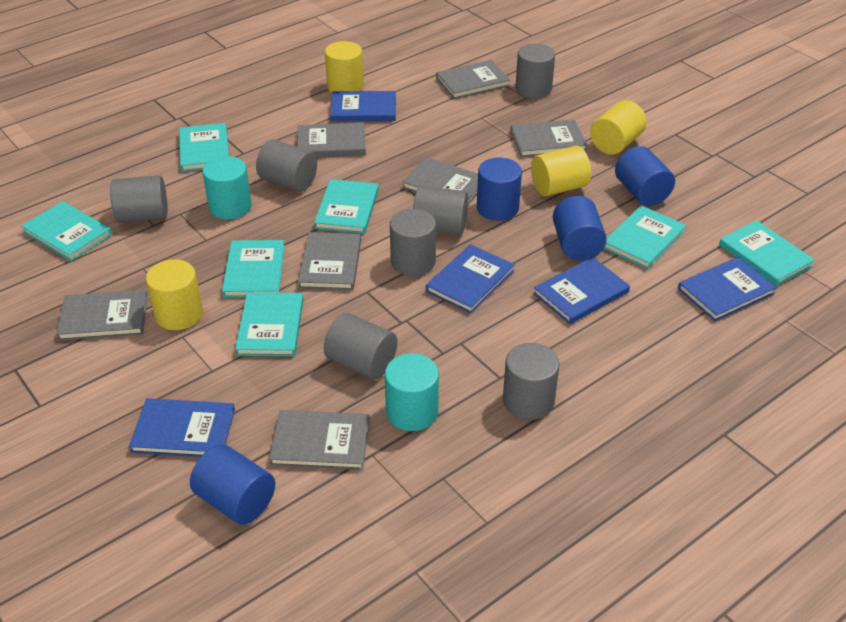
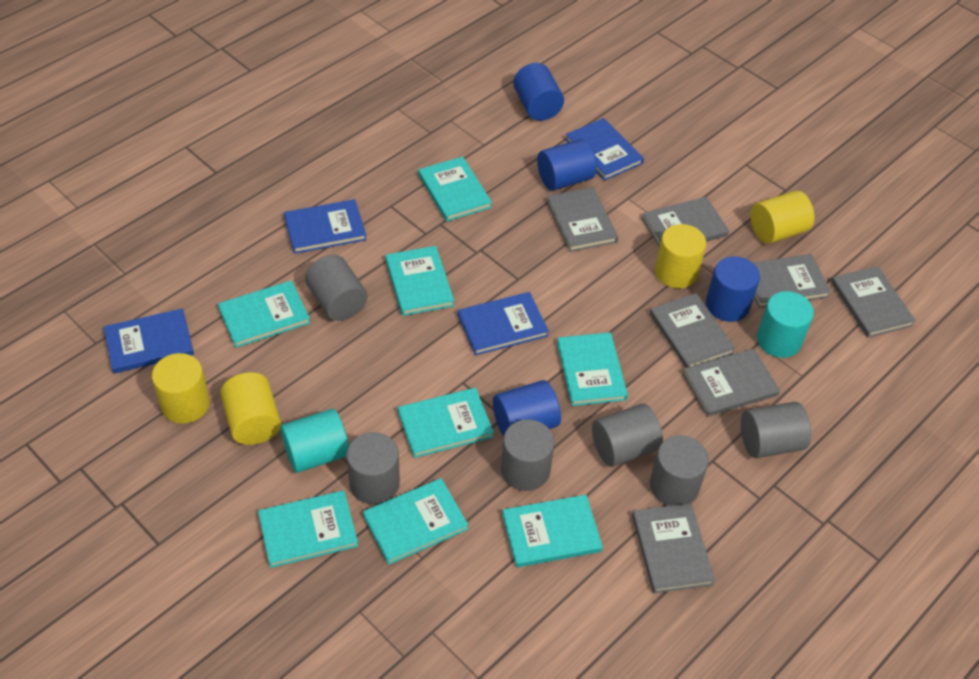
blue book: [129,398,235,457] [330,91,396,121] [426,244,515,313] [533,257,630,324] [678,257,777,321] = 5 -> [104,308,194,374] [284,199,367,254] [458,292,549,355] [565,118,644,181] = 4
grey cylinder: [110,175,168,223] [256,139,317,192] [324,313,397,379] [390,209,436,276] [413,186,468,235] [503,343,559,420] [515,44,555,98] = 7 -> [305,255,368,321] [346,432,400,504] [501,419,554,491] [592,404,663,467] [650,435,709,506] [741,402,811,458] = 6
turquoise book: [21,201,112,261] [179,123,229,172] [222,240,285,298] [235,292,303,356] [314,179,379,234] [604,205,686,269] [719,220,815,286] = 7 -> [218,280,310,348] [258,490,358,568] [363,478,468,565] [385,246,454,316] [398,388,494,458] [418,156,492,222] [502,495,603,567] [557,332,628,406] = 8

